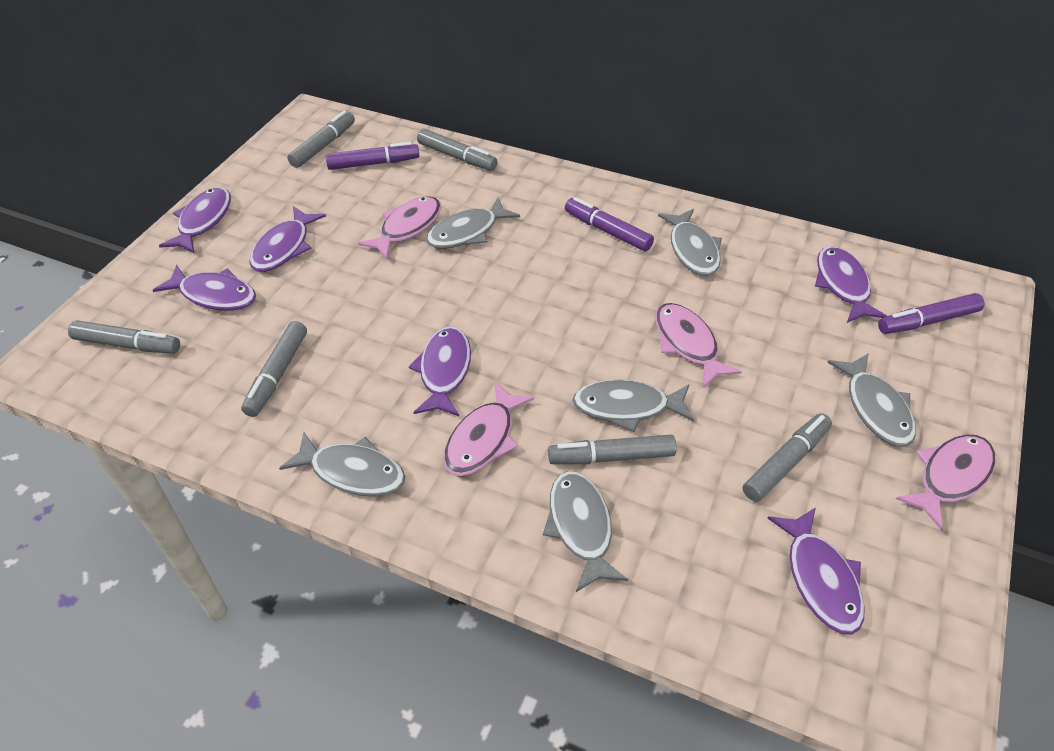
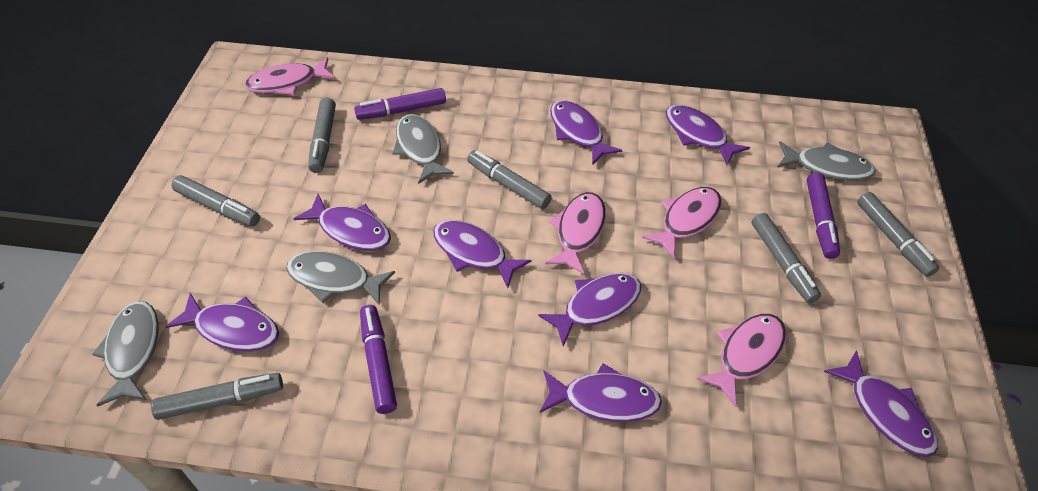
grey fish: [279,432,406,497] [426,198,520,249] [543,471,628,592] [573,380,694,432] [658,209,722,276] [827,353,916,446] = 6 -> [92,301,159,407] [286,251,395,305] [393,114,454,184] [777,141,876,181] = 4
purple fish: [153,265,256,311] [159,187,231,254] [249,206,326,272] [409,326,471,416] [768,507,865,634] [815,246,887,323] = 6 -> [165,293,279,351] [293,194,391,251] [433,220,531,288] [538,273,641,347] [540,363,662,422] [550,100,622,164] [666,105,750,165] [824,350,938,457] = 8

